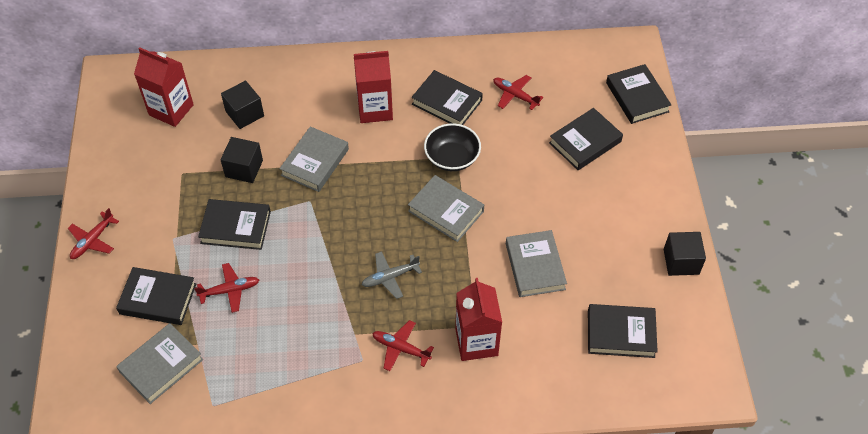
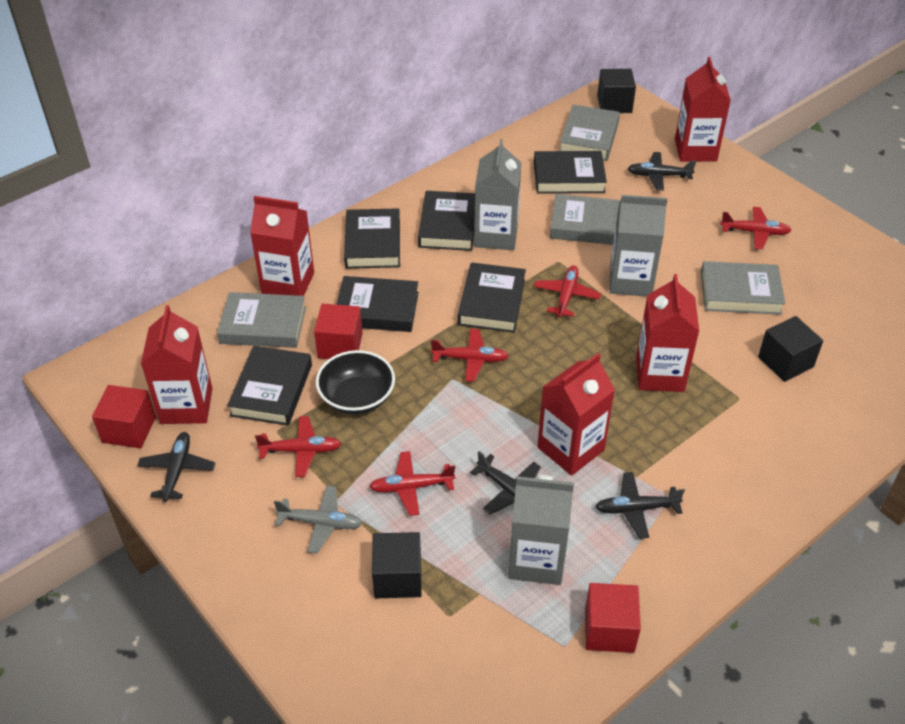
black plane: none = 0 -> [137,432,215,502] [470,451,541,515] [595,472,685,539] [627,152,696,191] = 4
grey carton: none = 0 -> [474,139,521,250] [508,475,574,585] [609,195,667,297] = 3
red carton: [134,47,194,127] [354,51,393,123] [455,278,502,361] = 3 -> [141,305,212,424] [250,196,314,296] [537,353,615,476] [636,274,699,392] [675,57,731,162] = 5
red cube: none = 0 -> [92,385,156,449] [314,304,363,359] [585,583,641,653] = 3
red plane: [68,208,119,259] [194,263,259,313] [372,320,434,371] [493,75,543,110] = 4 -> [255,416,341,477] [369,451,455,516] [431,329,509,382] [534,265,601,317] [720,207,791,249] = 5

